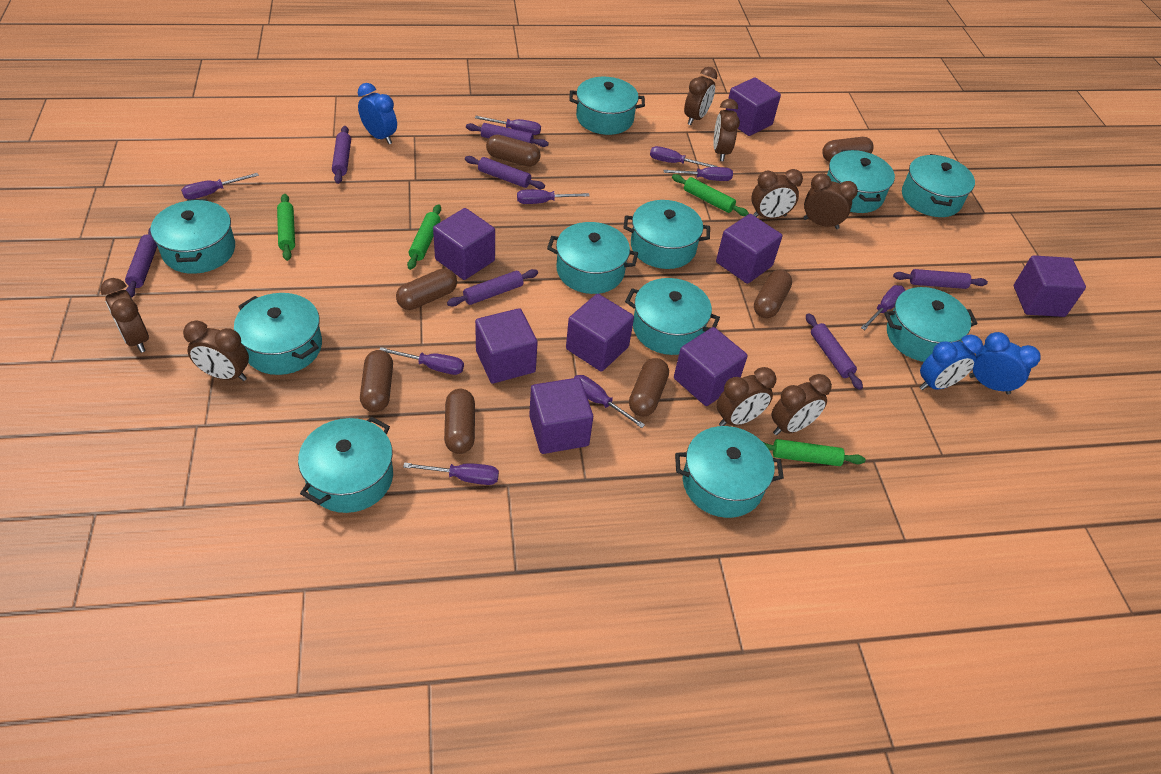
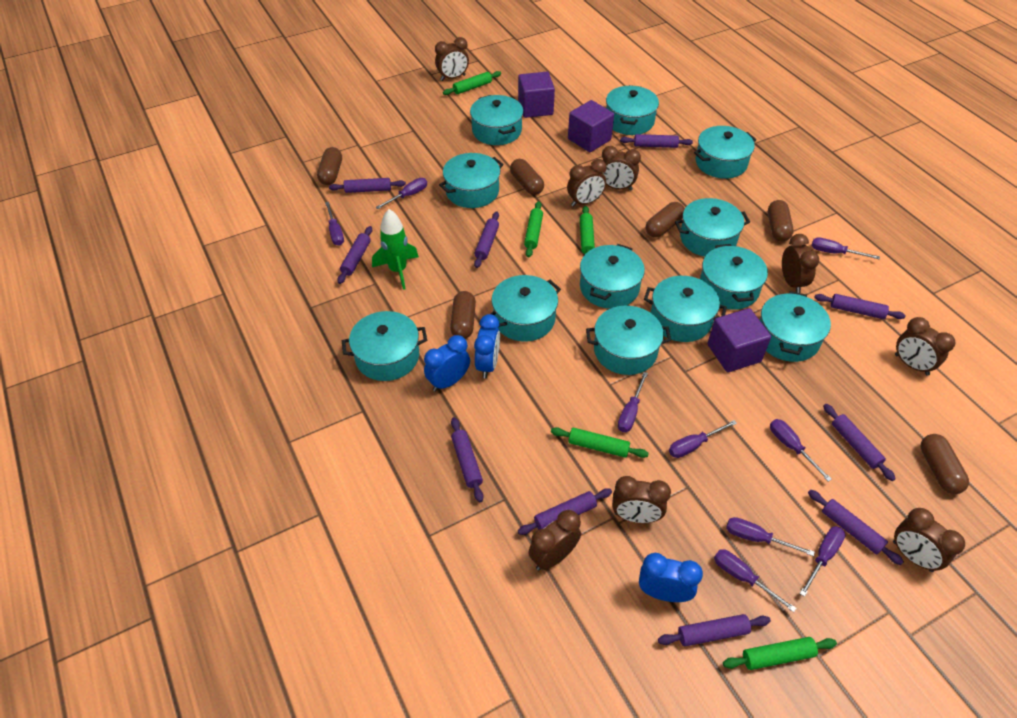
brown capsule: [360,350,393,412] [396,268,457,310] [444,389,475,454] [486,135,541,167] [629,358,669,416] [754,270,792,318] [822,137,874,162] = 7 -> [317,147,342,185] [450,291,476,339] [510,159,544,195] [646,202,685,238] [768,200,794,242] [921,434,969,494] = 6
green rocket: none = 0 -> [372,209,419,290] = 1
green rolling pin: [277,194,295,261] [407,204,441,270] [672,174,749,216] [763,439,865,466] = 4 -> [443,71,501,95] [524,201,543,257] [551,427,649,458] [580,206,595,254] [723,637,837,670] = 5
purple cube: [433,208,495,280] [475,308,538,384] [529,378,593,454] [566,294,634,371] [674,327,748,406] [716,214,782,284] [726,77,781,136] [1014,255,1086,317] = 8 -> [518,72,555,118] [568,100,614,152] [707,308,771,372] = 3
purple rolling pin: [125,227,157,298] [332,126,351,184] [447,269,538,307] [465,156,545,189] [466,123,549,147] [806,313,863,390] [893,269,988,289] = 7 -> [329,178,406,193] [337,226,372,284] [451,417,483,502] [474,212,499,268] [518,488,612,535] [620,134,693,148] [658,614,771,646] [808,490,904,565] [814,294,906,319] [823,404,896,481] = 10
turquoise pot: [151,199,235,274] [234,293,322,375] [298,417,393,513] [547,222,638,294] [569,77,645,135] [624,200,710,269] [625,278,720,355] [675,426,784,518] [827,150,895,213] [884,287,978,362] [902,154,975,217] = 11 -> [342,311,427,381] [439,153,504,208] [470,95,523,145] [491,275,561,341] [580,244,645,309] [586,306,671,375] [606,85,659,135] [644,276,727,342] [675,198,750,257] [694,126,756,179] [700,244,768,310] [760,291,831,362] = 12

